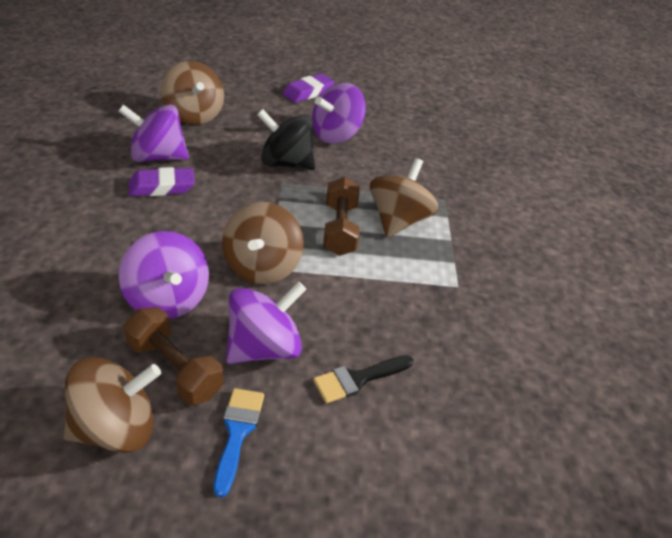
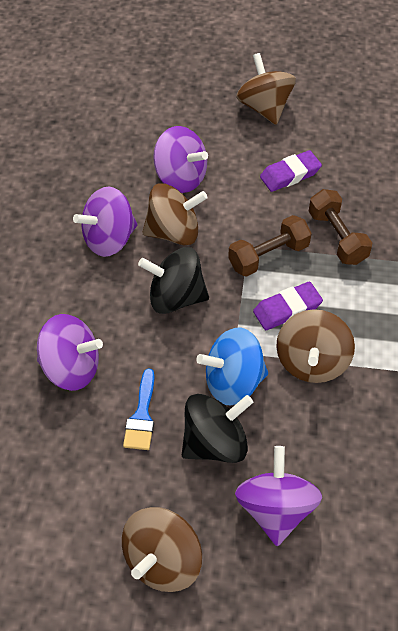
black brush: [313,355,413,404] = 1 -> none = 0
black spinning top: [257,109,315,170] = 1 -> [138,247,209,314] [182,394,253,463] = 2
blue spinning top: none = 0 -> [196,328,268,405] = 1

